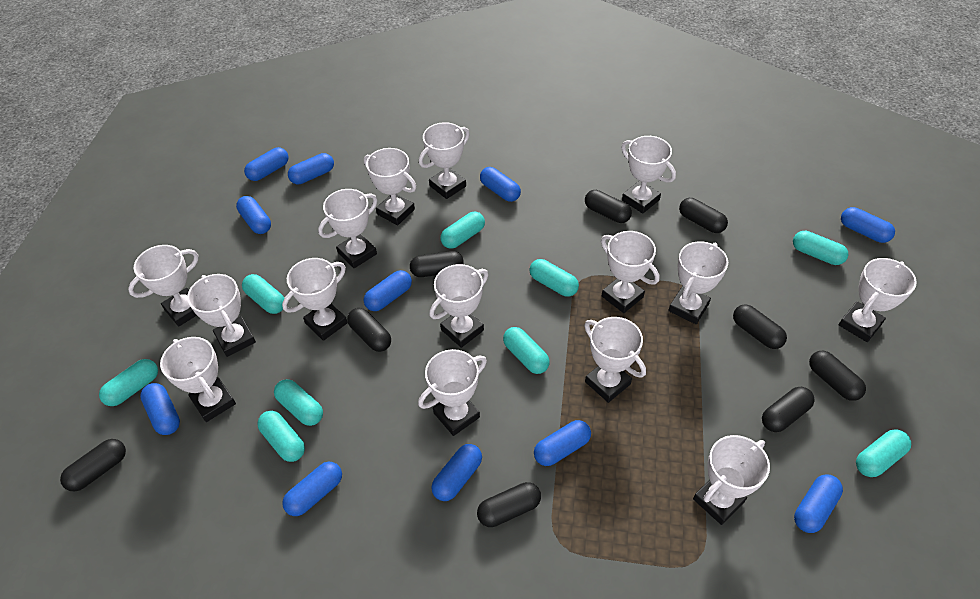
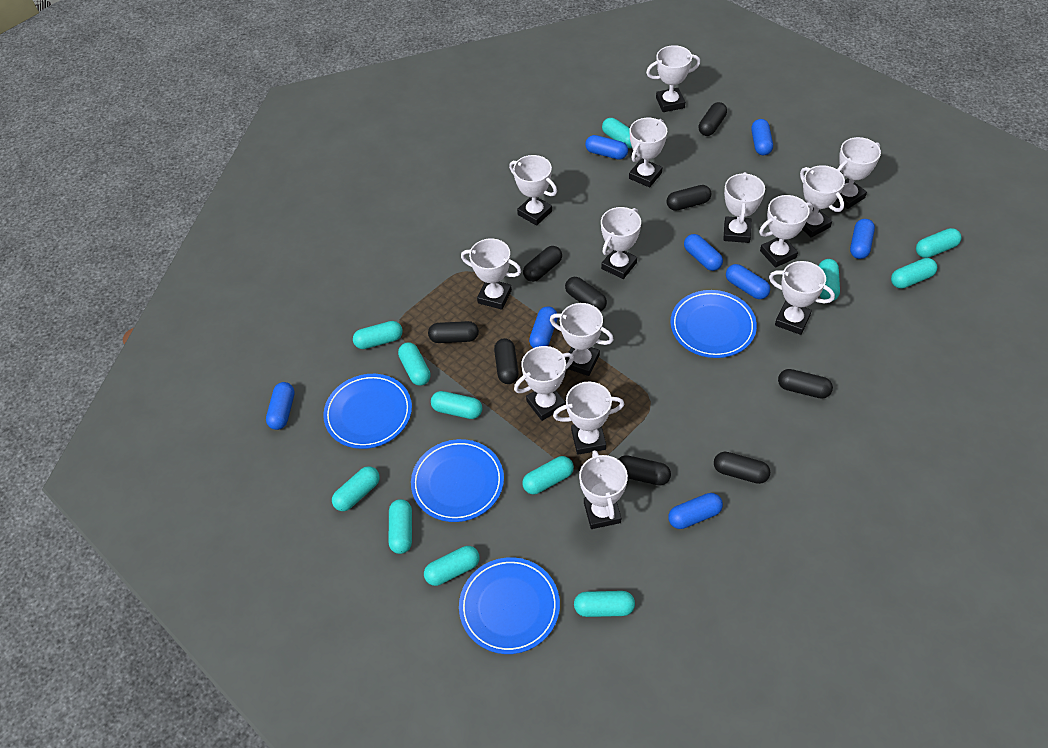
blue capsule: [140,383,180,435] [236,196,271,234] [244,147,289,181] [282,462,342,516] [288,153,334,185] [364,270,412,311] [431,444,482,501] [480,167,521,202] [534,420,591,466] [794,474,843,533] [841,207,895,243] = 11 -> [266,382,295,430] [529,306,558,348] [585,135,628,160] [668,493,723,529] [684,234,723,271] [726,264,770,299] [751,119,773,155] [850,219,875,259] = 8
blue plate: none = 0 -> [323,374,412,449] [411,439,504,522] [459,557,560,654] [670,290,757,358] = 4
turquoise capsule: [99,359,158,406] [242,274,284,314] [257,411,305,462] [274,379,323,426] [440,212,485,249] [503,327,550,374] [529,259,579,297] [793,231,848,265] [856,429,911,477] = 9 -> [332,466,380,511] [353,321,403,349] [389,499,412,554] [398,343,431,386] [424,546,479,586] [431,391,482,419] [522,456,574,494] [574,591,635,617] [602,118,632,148] [819,259,840,301] [891,258,937,289] [916,228,961,258] = 12
white trophy: [128,245,198,327] [160,337,236,422] [187,274,256,357] [282,258,348,341] [318,189,377,268] [364,148,416,225] [418,349,487,436] [419,122,470,199] [429,264,488,348] [584,317,646,403] [601,231,659,313] [621,136,676,214] [668,241,728,324] [693,435,770,525] [839,258,917,342] = 15 -> [461,238,522,310] [509,155,557,226] [514,346,574,421] [550,303,614,376] [553,382,624,455] [579,450,628,529] [601,207,641,279] [629,118,667,188] [646,45,700,112] [723,172,765,243] [759,195,813,268] [769,261,835,335] [800,165,845,238] [836,137,881,209] = 14

